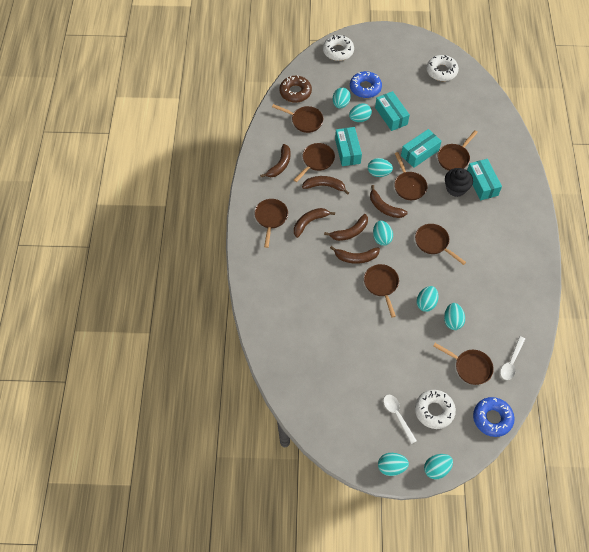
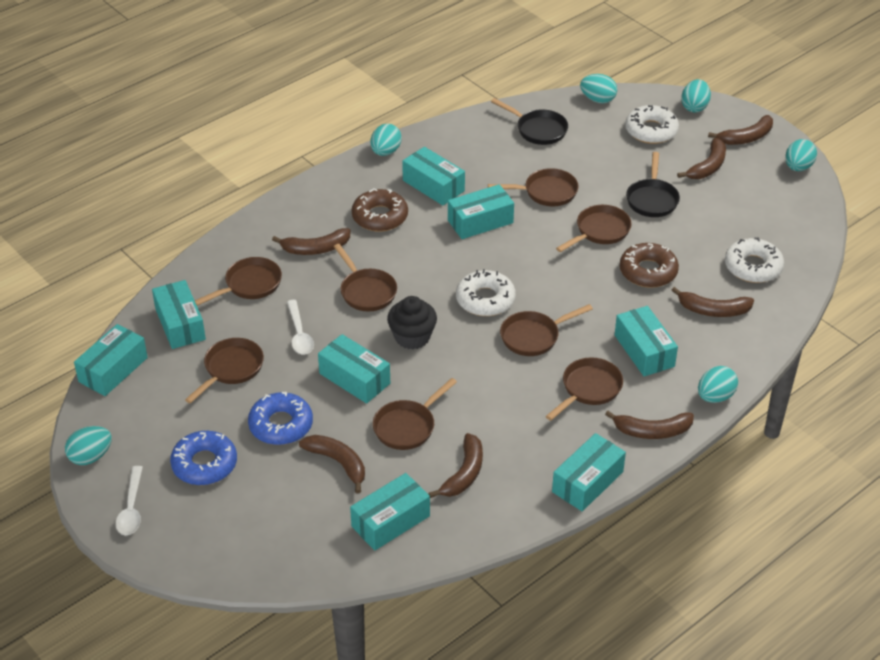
black pan: none = 0 -> [491,98,568,145] [626,152,680,217] = 2
brown banana: [260,144,291,177] [294,208,335,238] [302,176,349,195] [324,214,368,241] [330,246,380,264] [370,185,408,218] = 6 -> [272,228,350,255] [299,435,365,493] [428,433,483,498] [605,411,694,439] [672,287,754,317] [677,138,726,179] [708,115,773,145] = 7
brown donut: [279,75,312,103] = 1 -> [352,188,408,232] [620,243,679,288] = 2
turquoise box: [335,127,362,166] [375,91,410,131] [401,129,442,168] [467,159,502,200] = 4 -> [74,324,148,396] [152,280,206,349] [318,334,390,404] [350,473,430,551] [402,147,465,205] [448,184,514,239] [552,433,626,511] [615,306,678,376] = 8
turquoise egg: [333,87,351,109] [349,103,372,122] [368,158,393,177] [373,221,393,246] [378,453,409,476] [416,286,438,312] [424,454,453,479] [444,303,465,330] = 8 -> [65,426,112,465] [370,124,402,156] [580,74,617,104] [681,79,711,113] [698,366,738,403] [785,139,817,171] = 6

